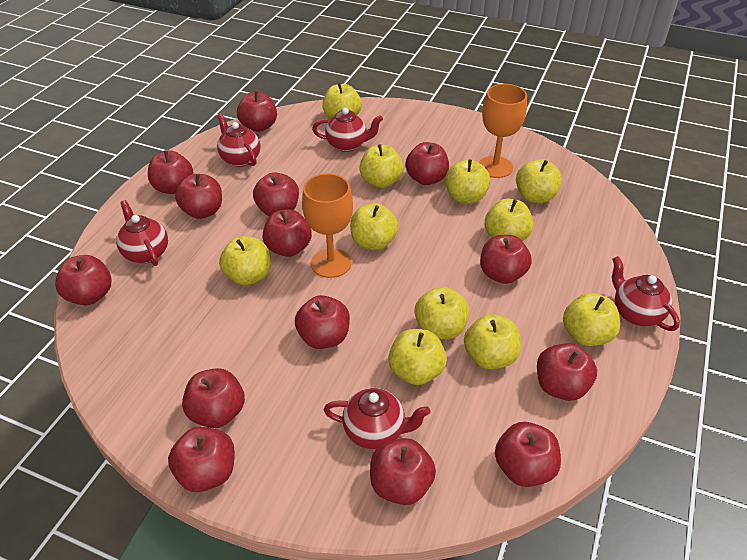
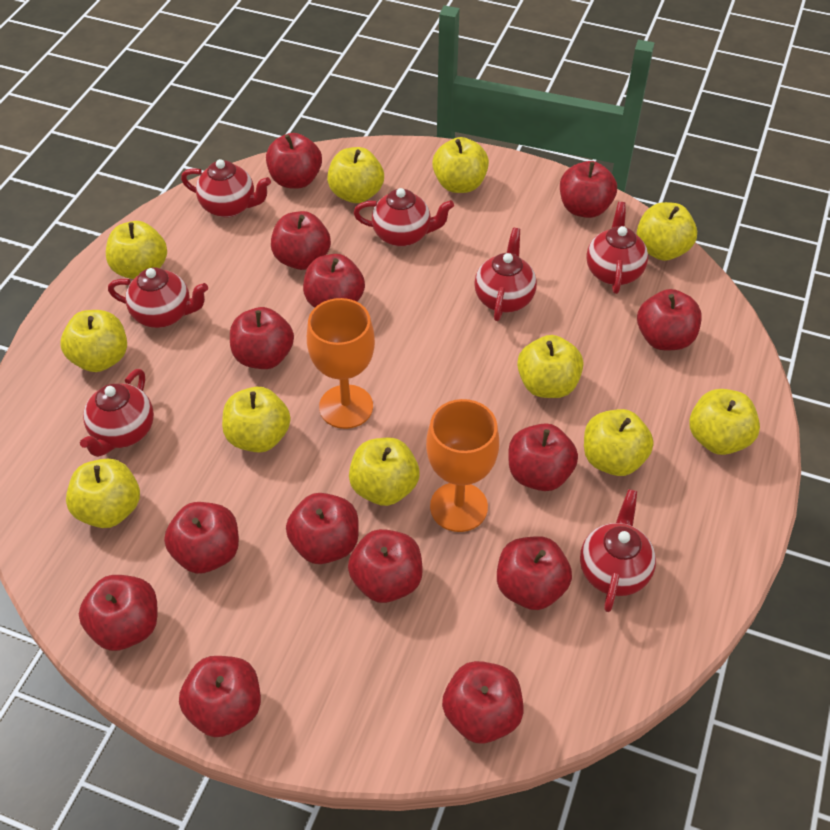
red teapot: [116,200,168,266] [217,113,260,167] [312,108,383,152] [324,388,430,449] [612,256,680,331] = 5 -> [80,369,154,457] [108,268,208,328] [181,159,271,217] [354,188,454,247] [474,228,537,321] [580,489,656,612] [586,202,648,294] = 7

